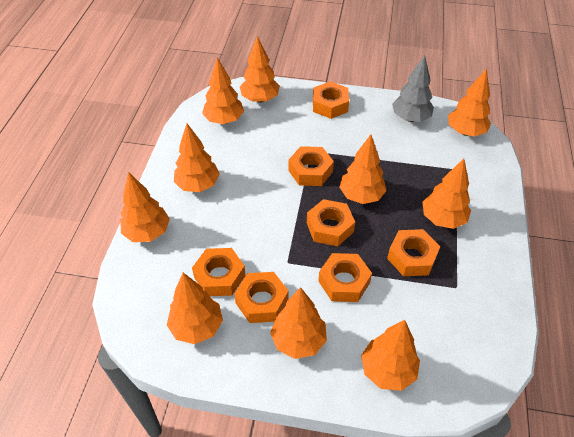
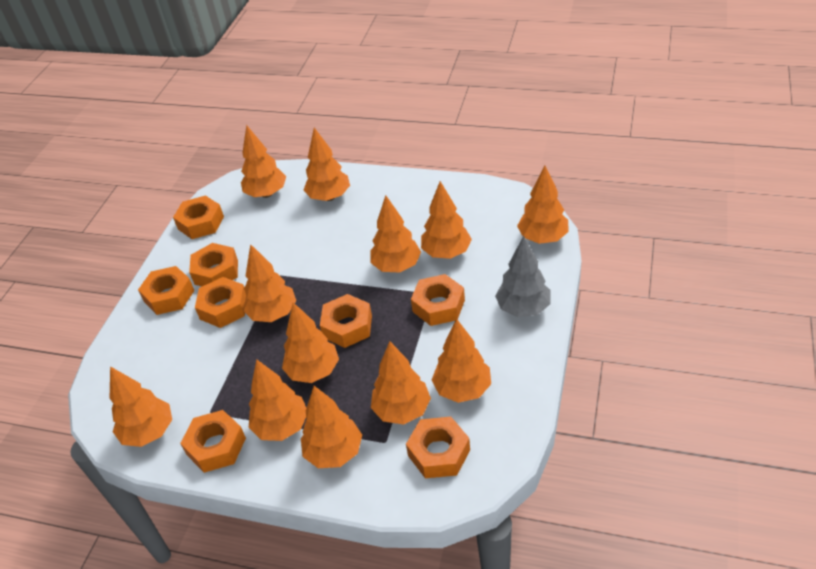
orange nut: [192,248,246,296] [234,272,289,323] [288,146,334,186] [307,199,355,246] [313,81,349,119] [318,253,372,302] [387,229,440,276] = 7 -> [138,266,195,315] [173,195,224,239] [180,410,246,473] [189,243,238,286] [195,277,246,328] [320,294,372,348] [406,417,470,478] [411,274,465,326] = 8
orange tree: [120,172,170,242] [167,273,223,344] [174,124,220,192] [202,57,244,124] [240,36,280,103] [270,287,327,359] [339,135,387,204] [361,320,420,391] [422,158,471,229] [448,69,491,137] = 10 -> [110,366,172,447] [241,125,286,198] [243,244,296,322] [249,359,306,441] [282,302,339,383] [301,386,362,468] [304,128,350,201] [370,195,421,273] [371,341,431,424] [421,181,472,259] [432,319,491,403] [517,166,569,244] = 12

